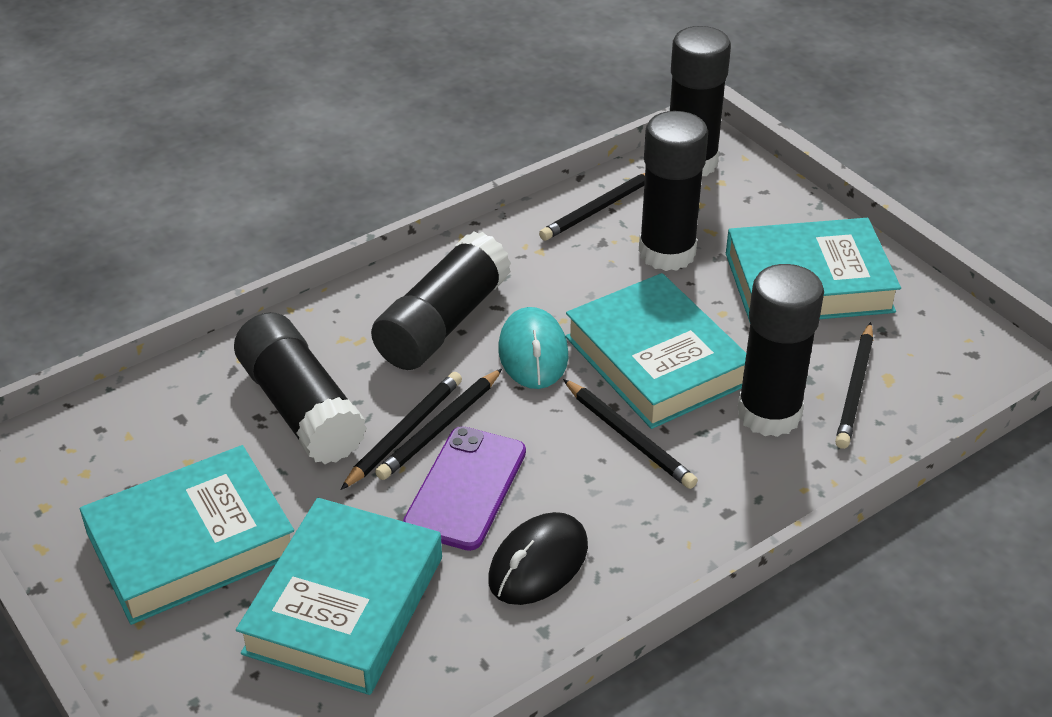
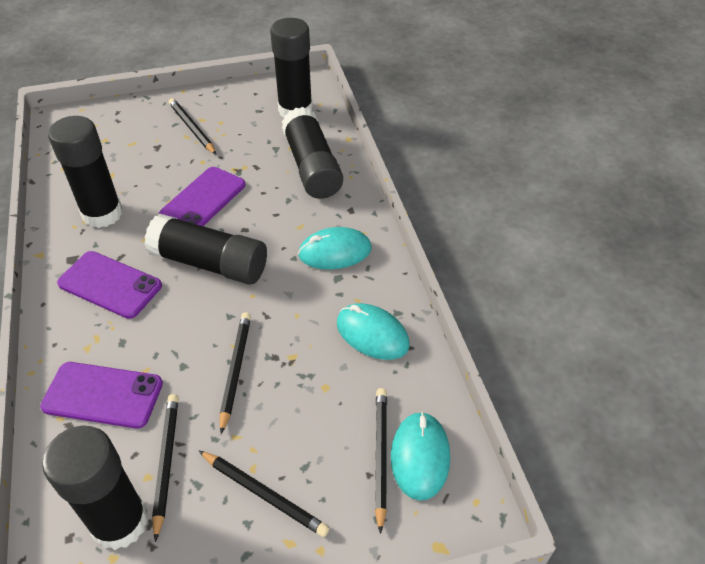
black mouse: [488,512,588,605] = 1 -> none = 0
purple phone: [403,426,526,551] = 1 -> [40,362,163,429] [57,251,162,319] [159,167,245,226] = 3
turquoise book: [80,445,294,625] [236,498,442,695] [565,273,746,429] [726,218,901,322] = 4 -> none = 0
turquoise mouse: [498,307,568,389] = 1 -> [298,227,371,270] [337,303,409,360] [391,412,450,501] = 3

